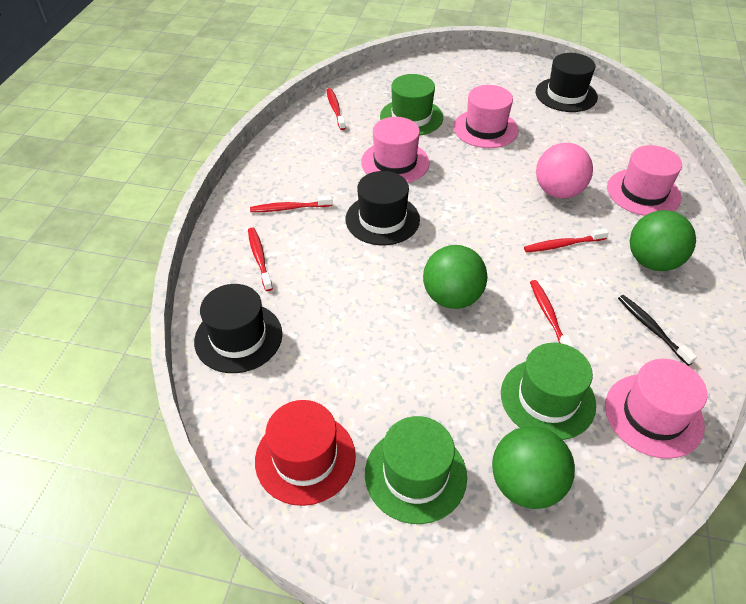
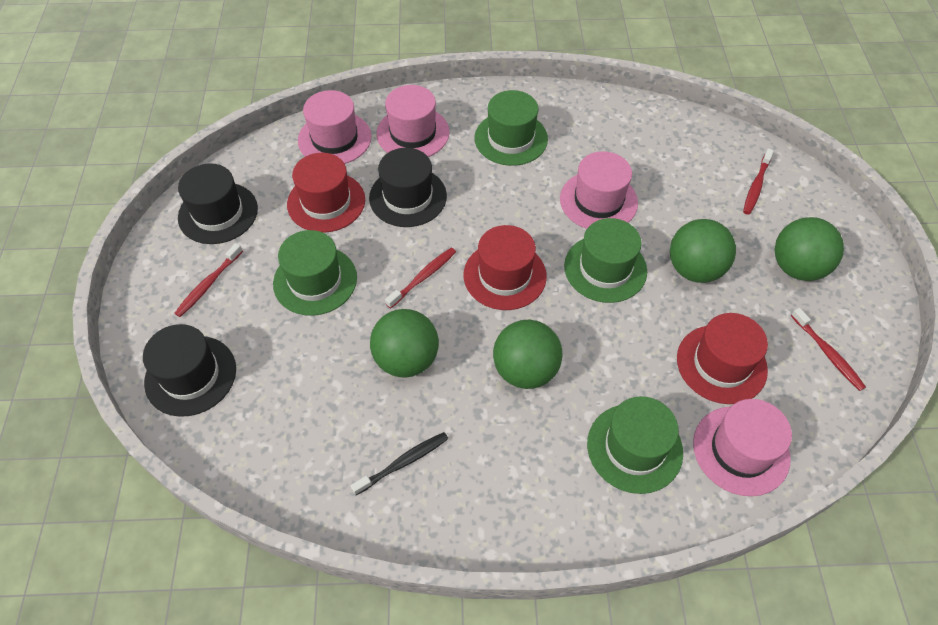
green ball: [423,245,488,309] [492,426,575,509] [630,210,696,271] = 3 -> [370,309,439,378] [493,320,563,389] [670,219,736,283] [775,217,844,281] = 4
green hat: [365,416,467,524] [380,74,443,136] [501,343,596,440] = 3 -> [273,230,357,316] [475,90,548,166] [564,218,647,303] [587,396,683,494] = 4
pink ball: [536,143,593,198] = 1 -> none = 0
red hat: [255,400,356,506] = 1 -> [287,153,365,233] [464,225,547,310] [677,313,768,404] = 3
red toothbrush: [248,227,273,291] [250,195,333,212] [326,88,346,130] [524,228,609,252] [530,280,574,348] = 5 -> [174,243,243,317] [385,247,456,309] [743,148,774,215] [791,308,866,391] = 4

